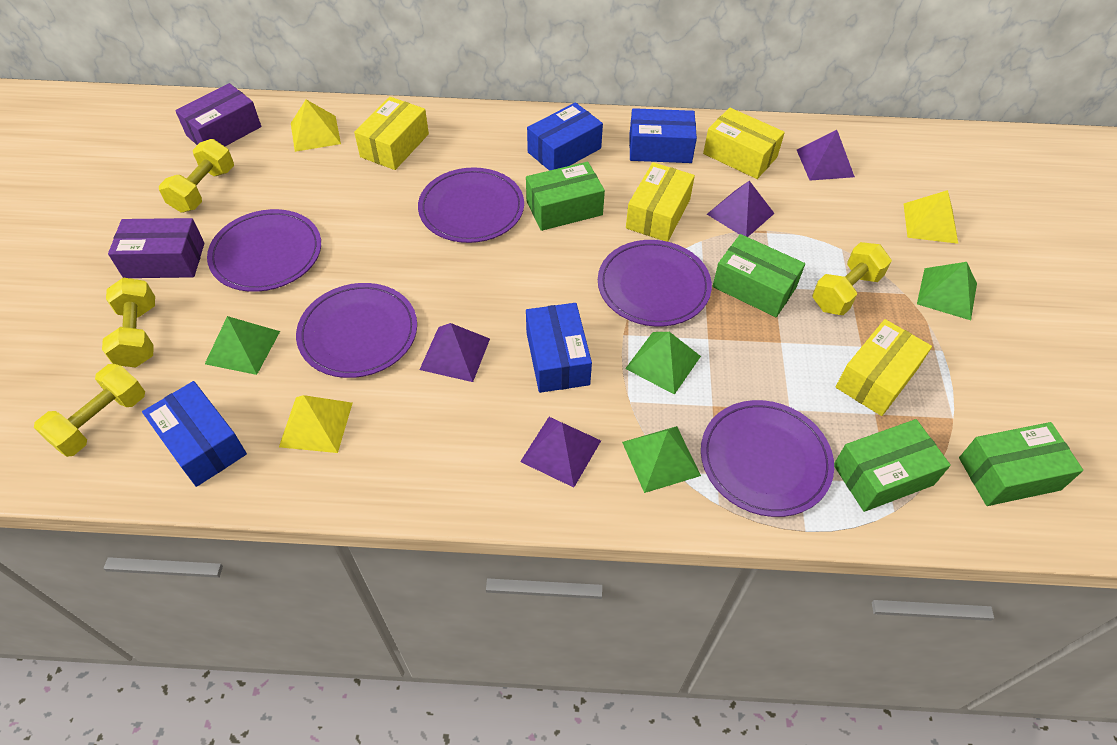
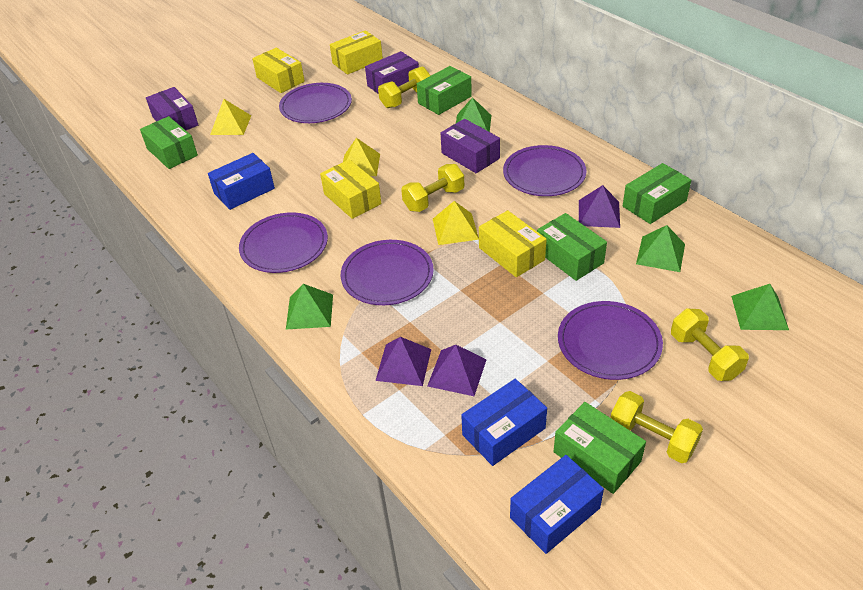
blue box: [142,381,247,487] [526,303,592,393] [527,102,603,171] [629,108,697,163] = 4 -> [208,153,275,210] [461,379,547,466] [510,455,604,554] = 3
green box: [526,162,605,231] [712,234,805,317] [834,419,951,512] [959,422,1083,506] = 4 -> [140,116,198,169] [417,66,472,115] [537,213,607,281] [553,402,646,494] [623,163,691,224] = 5
purple box: [108,218,205,278] [175,83,261,146] = 2 -> [146,87,198,130] [365,51,419,94] [441,119,500,173] = 3
purple pyramid: [419,323,490,382] [520,417,601,488] [707,181,775,237] [797,130,855,181] = 4 -> [375,337,431,386] [427,345,487,396] [579,185,620,228] = 3

